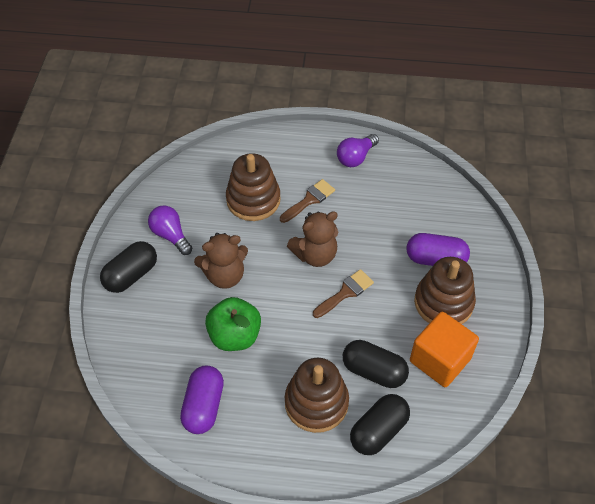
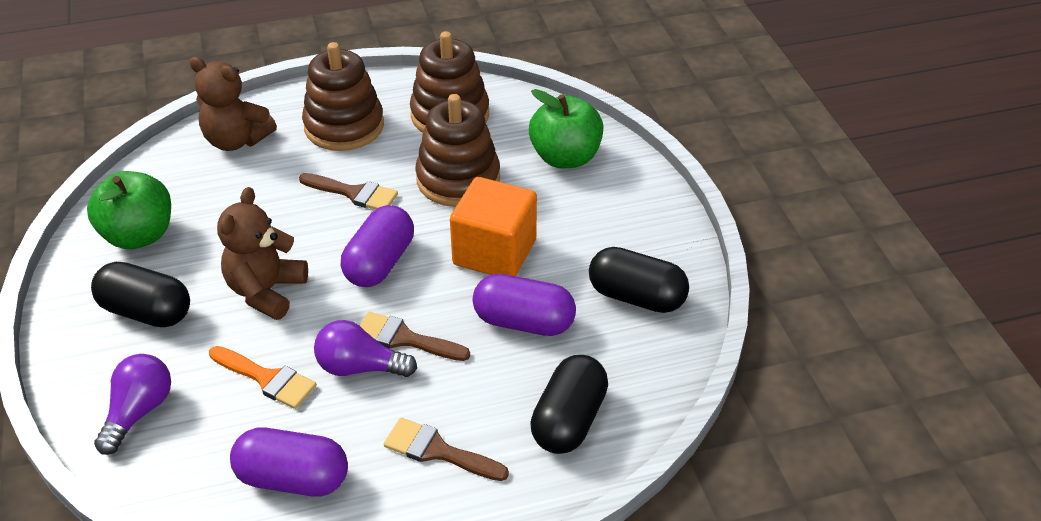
brown brush: [280,179,335,223] [313,269,374,318] = 2 -> [299,173,398,209] [360,312,470,361] [384,418,509,481] = 3
green apple: [205,297,261,351] = 1 -> [87,171,171,249] [529,89,603,168] = 2
orange brush: none = 0 -> [209,346,317,409] = 1
purple capsule: [180,366,224,434] [407,233,470,266] = 2 -> [230,427,348,497] [341,205,414,287] [473,274,576,336] = 3

